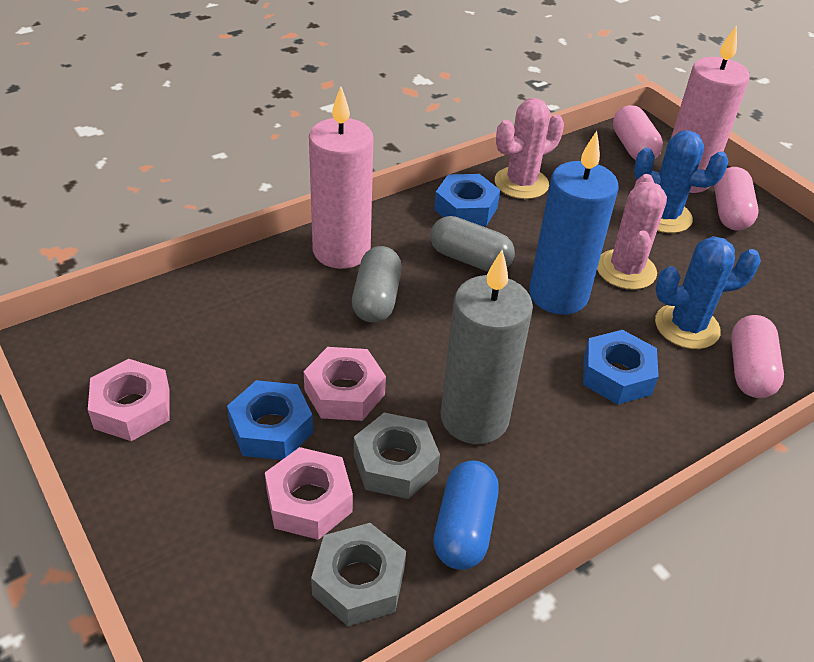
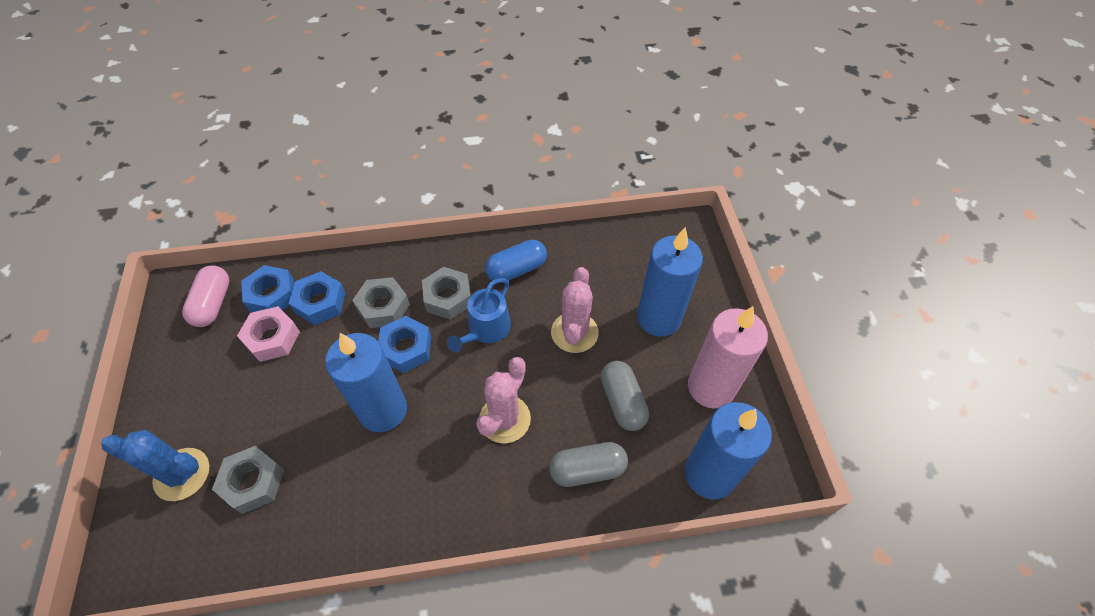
blue cactus: [634,130,728,233] [655,236,761,349] = 2 -> [102,430,209,501] = 1
blue candle: [529,131,618,315] = 1 -> [325,333,407,432] [637,227,703,337] [684,402,772,499] = 3
blue watering can: none = 0 -> [447,278,511,352] = 1
grey candle: [440,250,533,444] = 1 -> none = 0
grey nut: [311,523,406,626] [354,413,440,499] = 2 -> [212,446,284,514] [352,277,410,328] [422,267,471,320] = 3
pink candle: [309,86,373,269] [671,25,750,193] = 2 -> [688,306,768,409] = 1
pink capsule: [613,105,663,160] [714,167,759,230] [731,315,784,398] = 3 -> [182,265,229,327] = 1
pink nut: [88,359,170,441] [265,447,353,540] [304,347,386,421] = 3 -> [237,306,300,362] = 1

